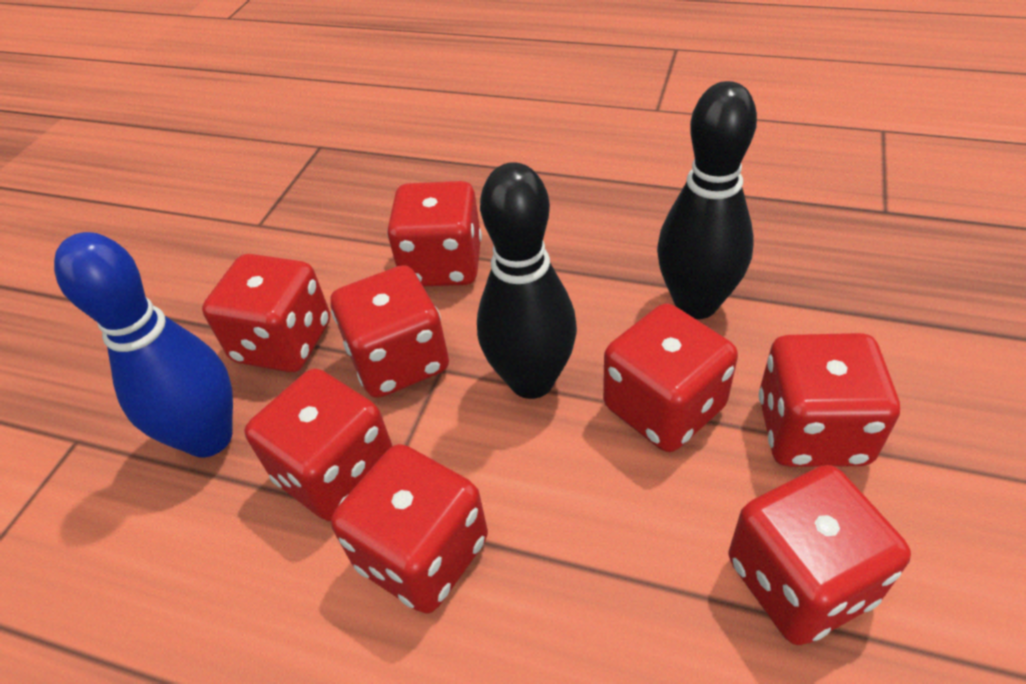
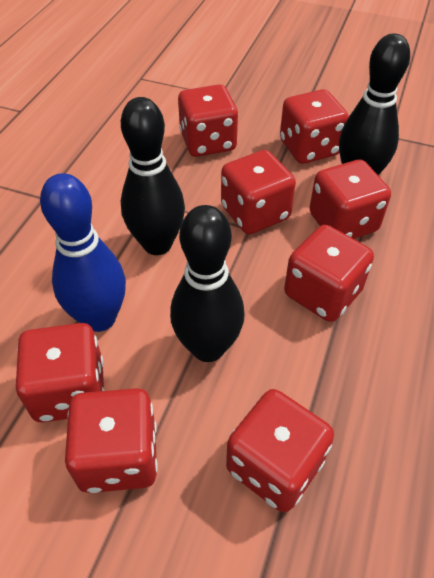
black bowling pin: [477,162,577,399] [657,81,757,319] = 2 -> [121,97,185,255] [170,205,245,362] [339,33,410,175] = 3

